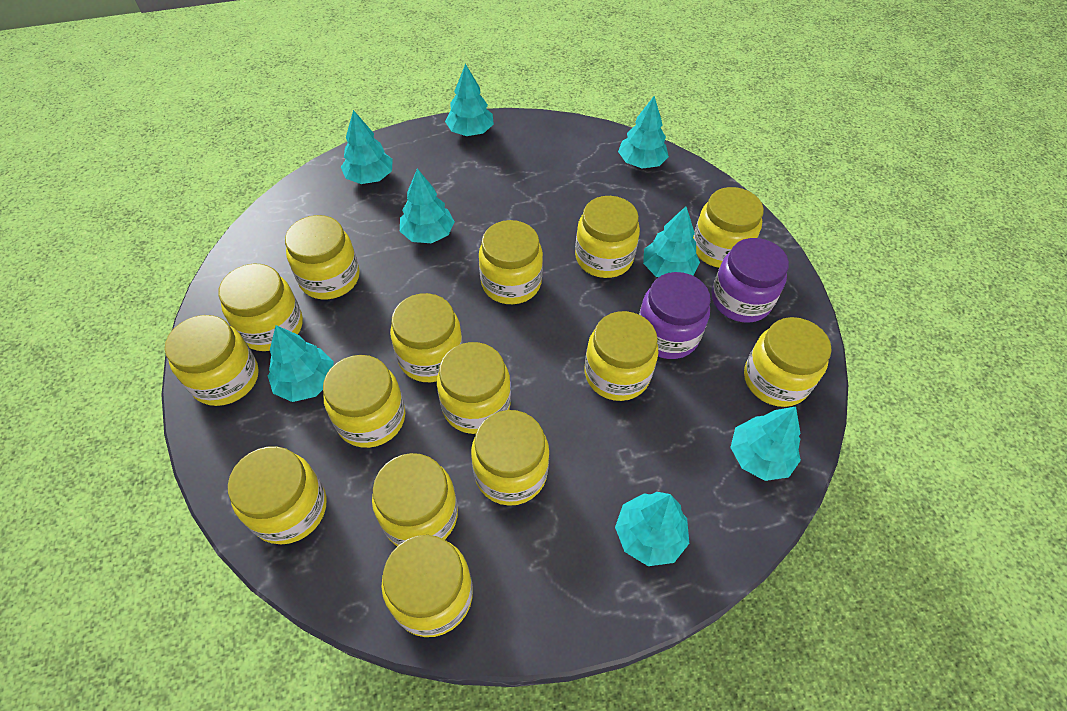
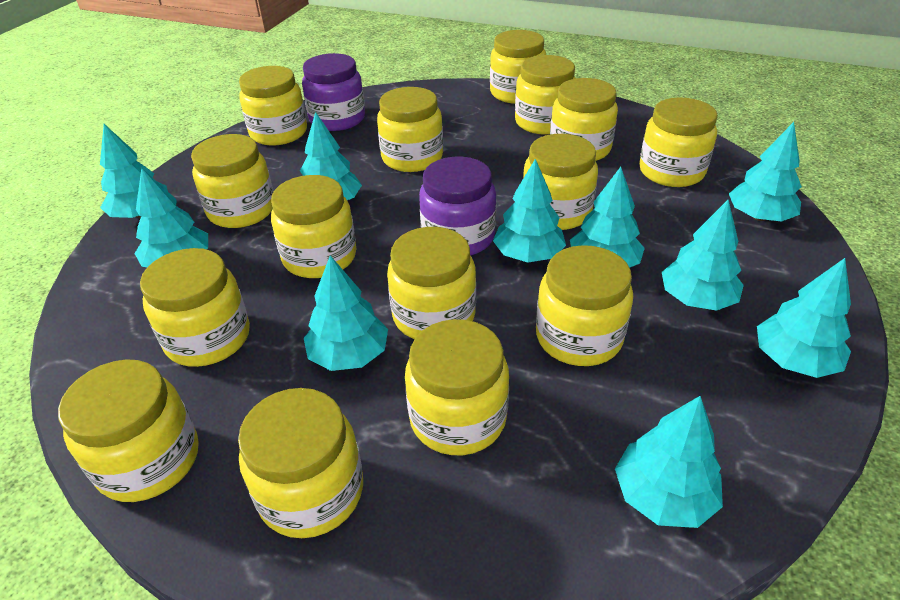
turquoise tree: [268,325,334,402] [341,110,393,184] [400,168,455,243] [445,64,494,136] [615,492,689,566] [618,96,669,169] [643,206,700,277] [730,407,801,481] = 8 -> [100,124,168,218] [134,168,208,267] [300,112,362,200] [304,256,388,371] [493,159,566,262] [570,167,645,268] [615,396,723,528] [662,200,744,311] [729,122,802,222] [757,258,851,378] = 10

